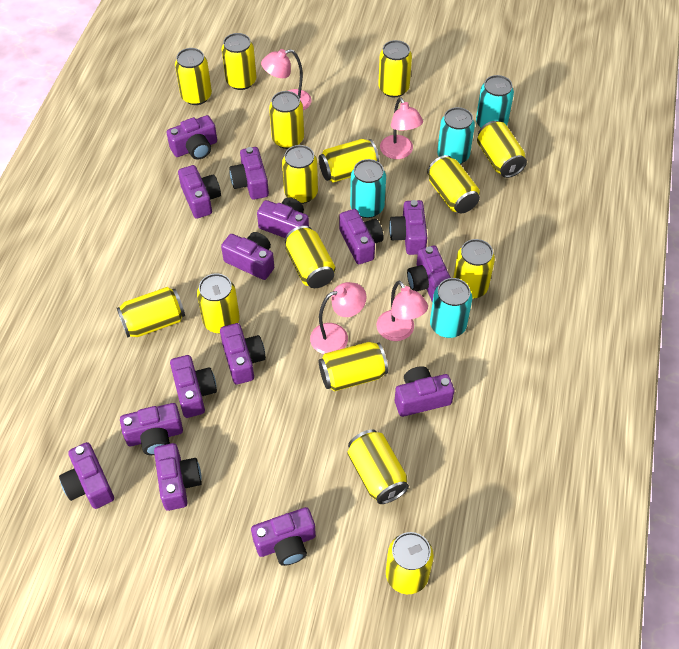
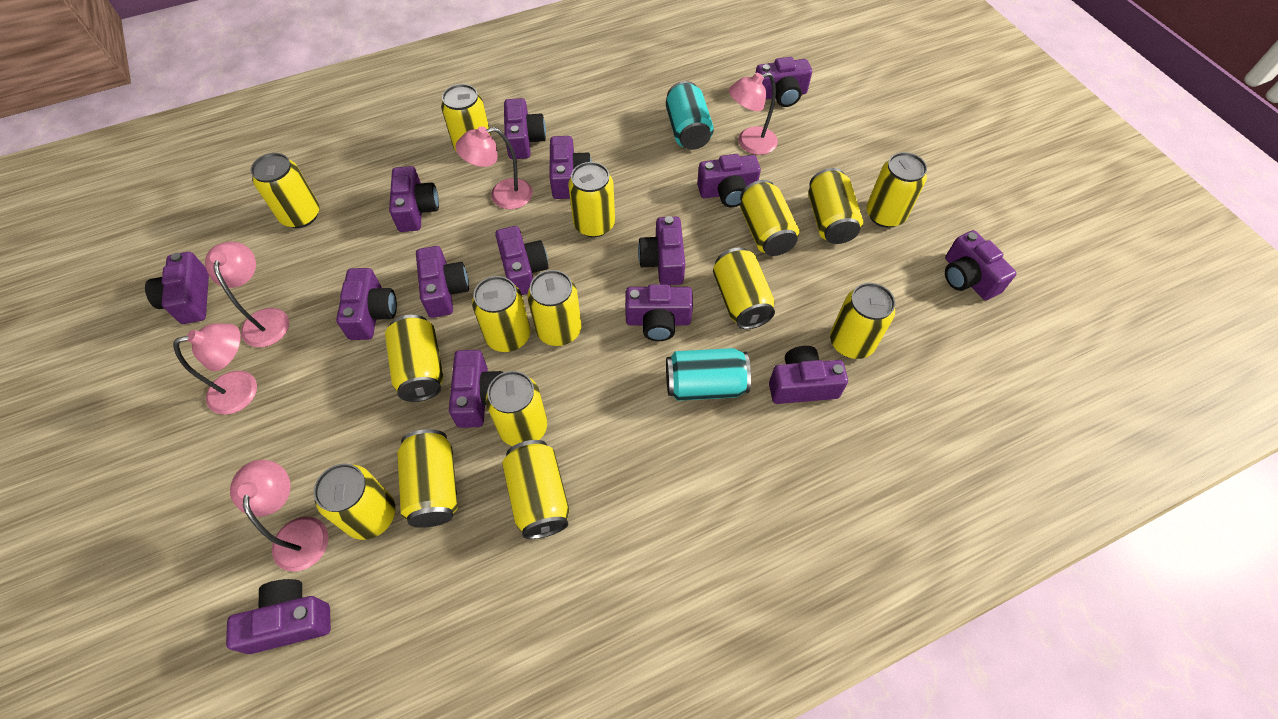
pink lamp: [261,49,312,110] [310,282,367,354] [377,280,428,341] [380,97,423,159] = 4 -> [173,323,257,415] [205,242,289,347] [230,460,328,572] [456,126,533,209] [729,72,778,155] = 5
turquoise can: [350,159,386,218] [430,278,472,338] [437,107,475,164] [476,75,514,128] = 4 -> [666,81,714,150] [666,348,751,401] = 2

